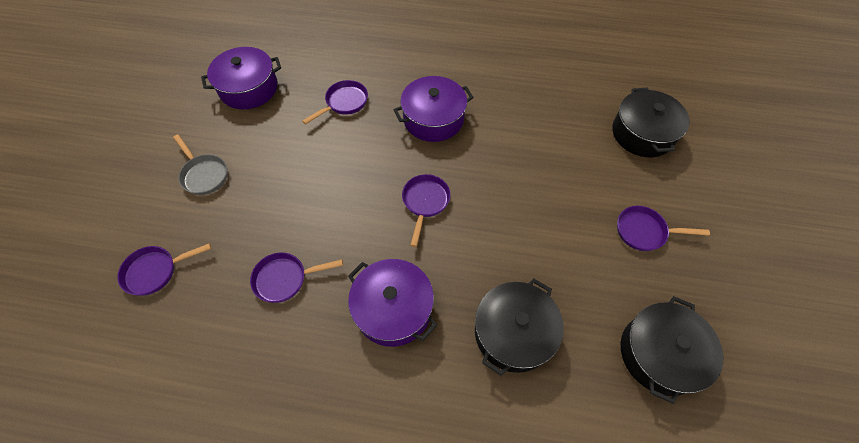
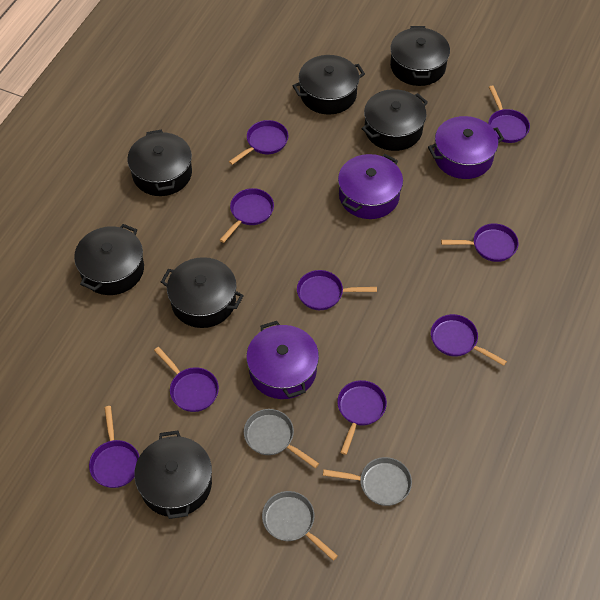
black pot: [475,279,564,376] [612,87,690,157] [621,296,724,404] = 3 -> [74,224,144,295] [127,130,192,196] [134,430,212,519] [161,257,244,328] [292,55,365,115] [362,89,428,151] [390,26,450,86] = 7
grey pan: [173,134,228,195] = 1 -> [244,409,319,468] [262,491,338,561] [323,457,412,506] = 3
purple pan: [117,243,211,296] [250,252,343,303] [302,80,368,124] [402,174,451,247] [617,206,710,251] = 5 -> [89,406,139,488] [154,347,219,412] [220,188,274,243] [229,120,288,165] [297,270,377,310] [337,380,387,455] [431,314,507,366] [441,223,519,262] [488,85,530,143] = 9

